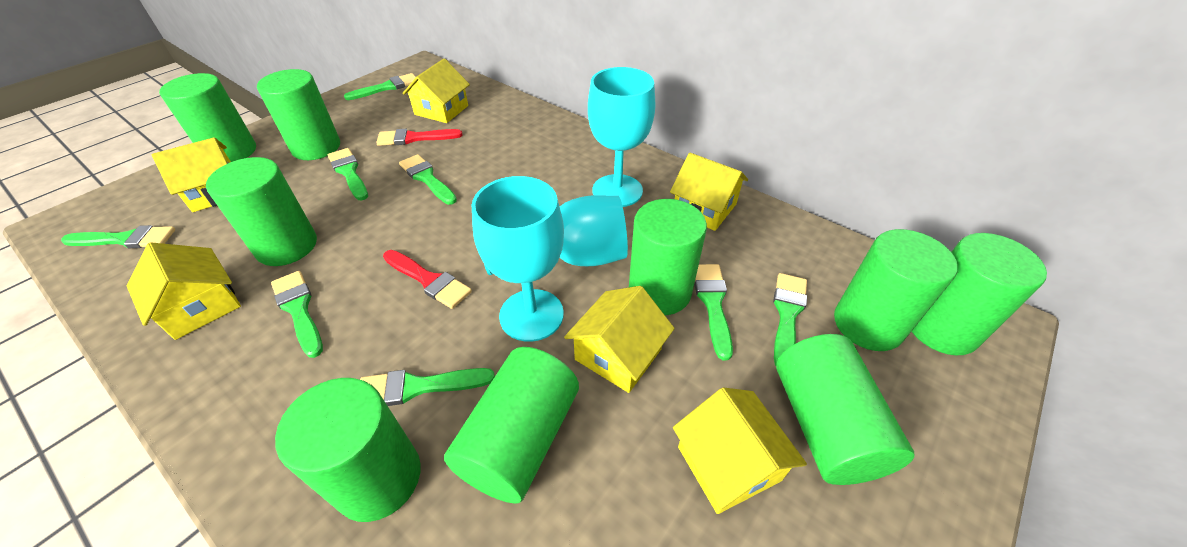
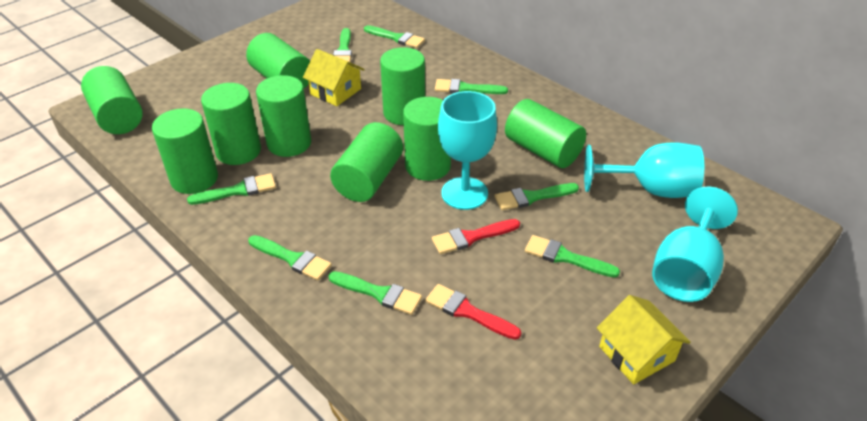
yellow house: [127,242,241,340] [152,137,231,212] [402,58,470,123] [564,286,675,393] [670,153,748,231] [673,387,807,514] = 6 -> [303,49,365,106] [597,295,691,384] = 2

